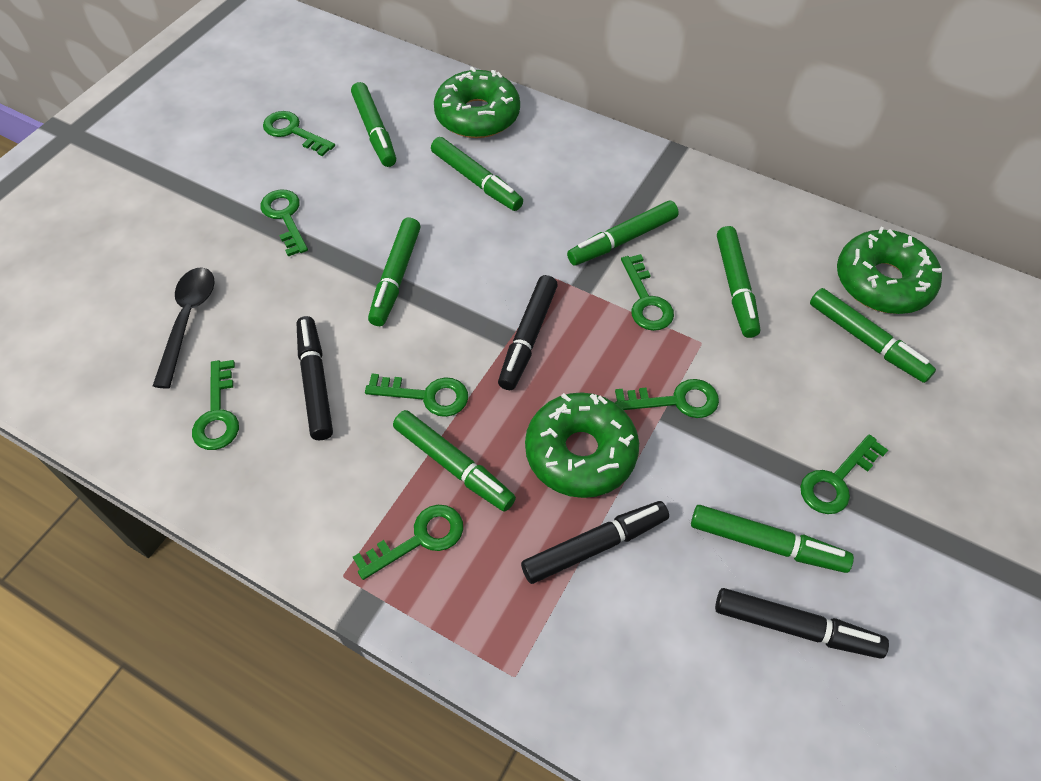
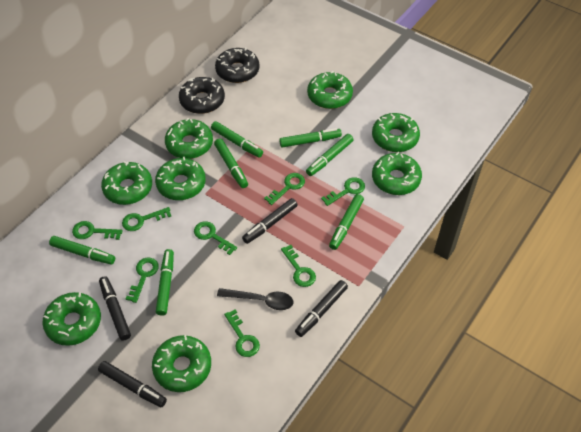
black donut: none = 0 -> [179,77,225,114] [215,47,260,83] = 2
green donut: [434,67,520,138] [525,392,639,498] [837,227,942,314] = 3 -> [42,292,101,346] [101,161,152,205] [152,335,211,392] [155,157,206,200] [165,118,213,159] [307,71,353,109] [372,113,420,152] [372,152,422,195] = 8
green marker: [351,82,396,167] [368,218,421,326] [393,410,516,511] [431,137,523,211] [567,200,679,266] [691,505,854,573] [717,226,760,338] [810,288,936,383] = 8 -> [49,236,115,264] [156,249,174,316] [211,121,263,158] [214,138,248,188] [279,128,342,148] [306,134,354,176] [329,194,364,250] = 7

